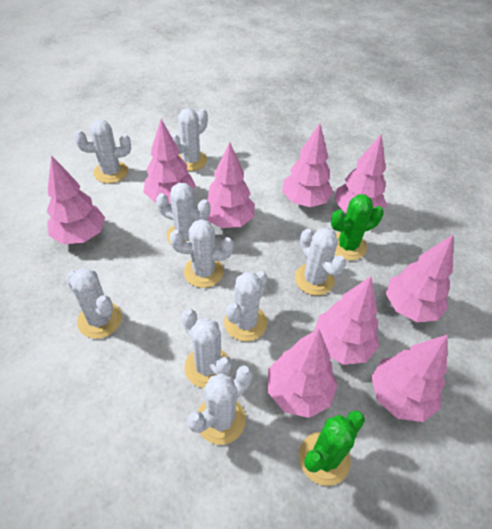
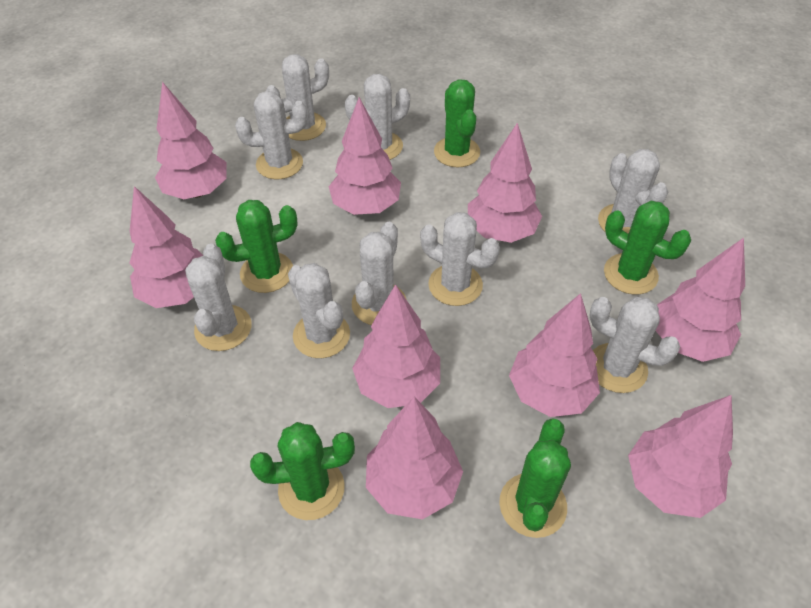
green cactus: [299,410,365,486] [331,194,384,260] = 2 -> [215,200,298,293] [250,422,355,520] [434,79,480,168] [499,418,571,538] [604,201,691,294] = 5

